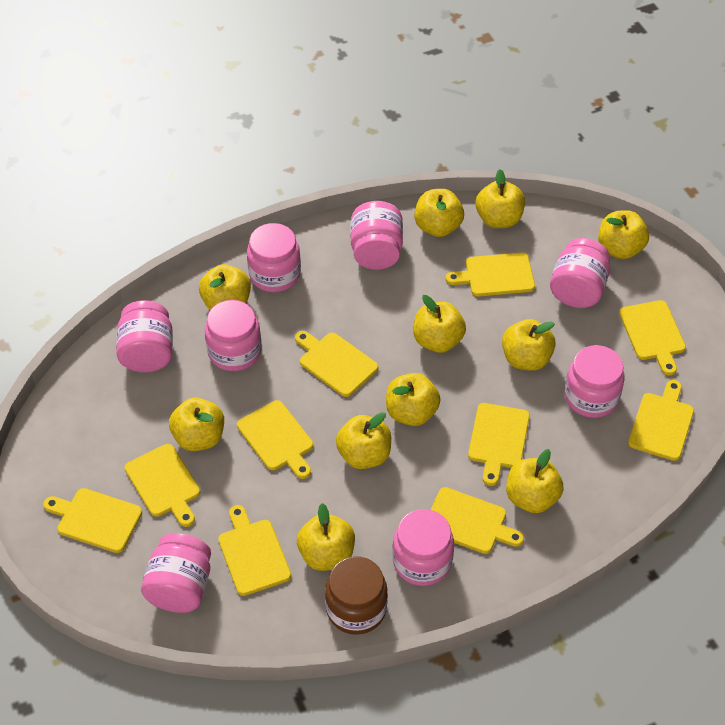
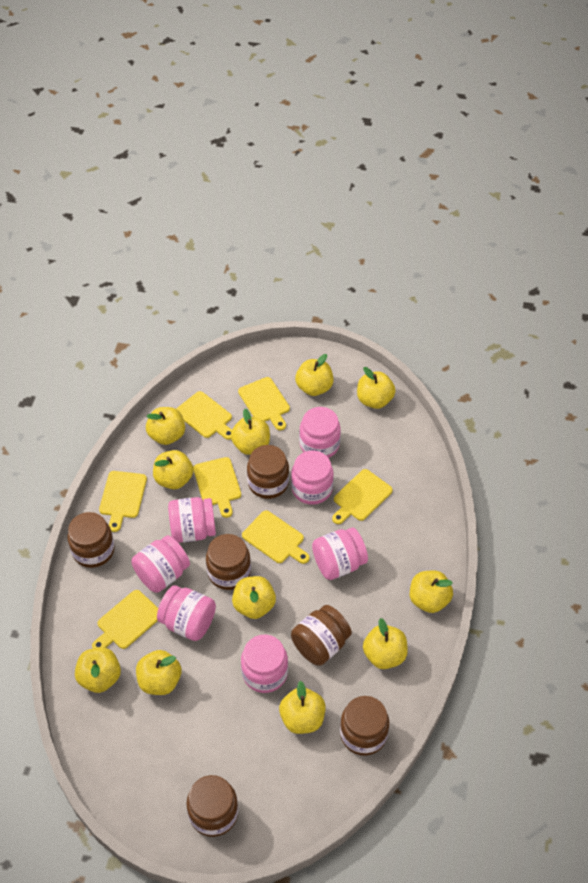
brown jar: [325,557,388,635] = 1 -> [68,512,115,568] [186,775,238,837] [206,534,251,590] [247,445,289,499] [291,605,352,666] [340,696,389,756] = 6
pink jar: [116,300,173,373] [141,533,211,613] [205,300,262,371] [247,223,301,292] [351,201,403,270] [392,509,454,586] [550,238,610,308] [565,345,624,418] = 8 -> [131,535,190,593] [157,585,216,641] [168,497,216,543] [241,635,288,693] [291,450,334,505] [299,407,341,458] [312,527,368,580] = 7
yellow cutting board: [43,488,142,553] [125,444,200,527] [218,505,291,596] [237,400,313,479] [295,331,378,397] [431,487,524,554] [446,252,535,297] [468,403,530,486] [619,300,686,376] [628,380,694,461] = 10 -> [92,590,158,649] [99,471,147,532] [176,391,232,440] [193,457,241,518] [238,377,290,430] [242,510,310,564] [332,469,393,524] = 7

